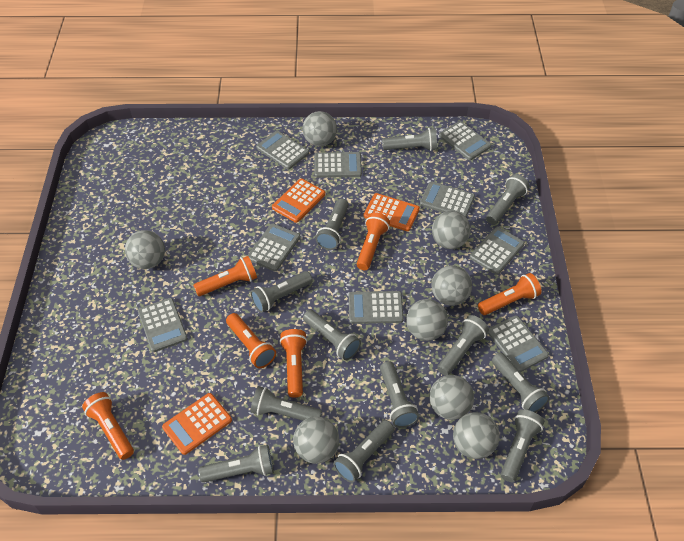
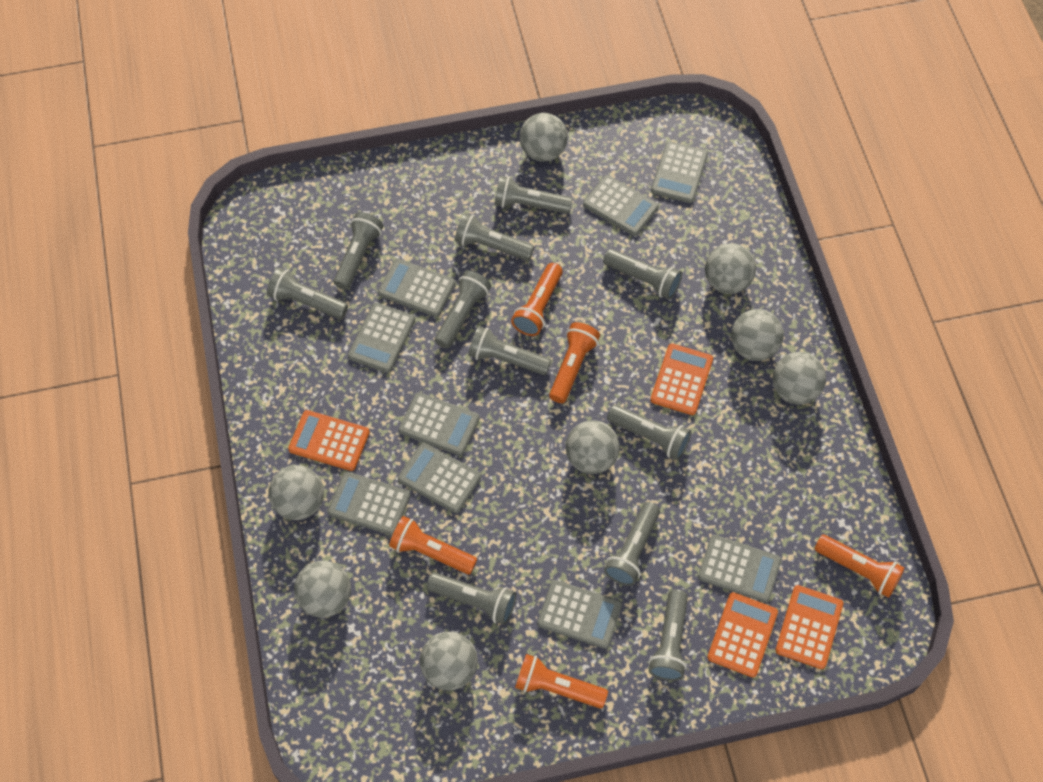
grey flashlight: [198,445,274,483] [250,271,313,313] [251,386,322,421] [303,310,361,360] [316,199,349,250] [333,420,394,483] [380,361,419,428] [382,128,437,151] [437,315,489,376] [486,174,530,225] [492,352,550,413] [501,410,544,482] = 12 -> [267,268,348,319] [334,212,383,290] [427,573,516,625] [435,270,491,348] [455,213,534,261] [468,326,551,375] [494,176,573,214] [603,249,682,300] [604,502,660,586] [607,405,691,460] [649,589,688,681] = 11
orange calculator: [162,393,232,455] [272,179,326,223] [364,193,420,231] = 3 -> [288,410,370,471] [650,343,713,415] [707,592,778,677] [775,585,843,669] = 4
orange flashlight: [82,392,134,460] [193,256,257,296] [226,313,276,368] [279,329,307,398] [357,212,390,270] [478,273,541,315] = 6 -> [389,516,477,575] [511,263,563,336] [515,654,608,709] [549,322,600,403] [815,534,905,598] = 5

